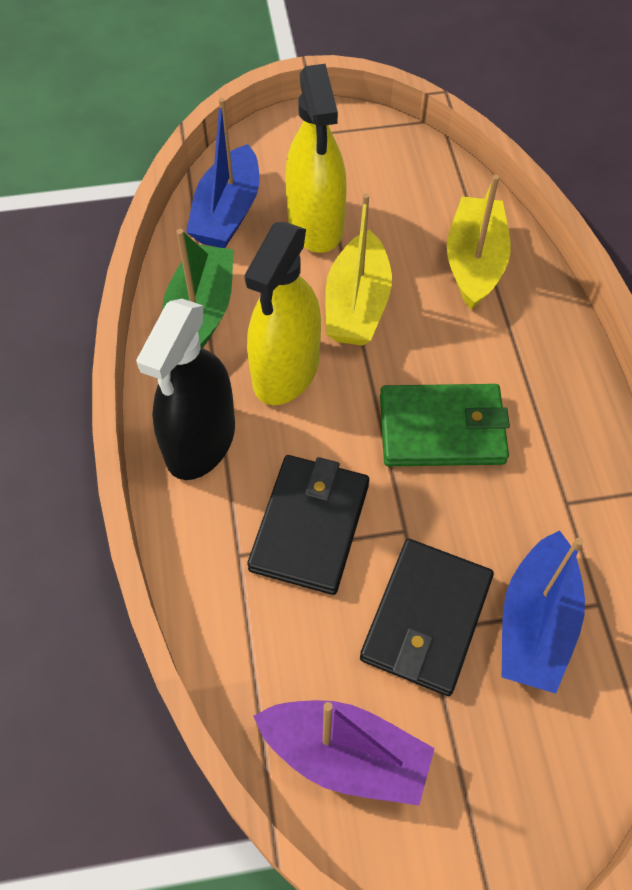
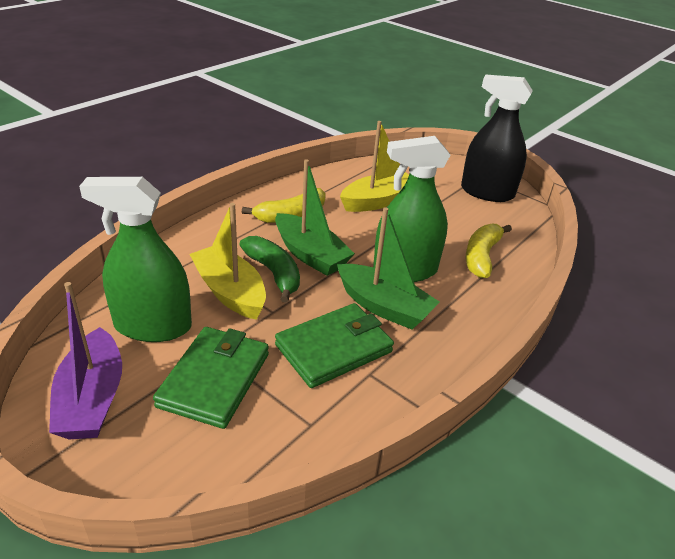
black wallet: [247,455,369,595] [360,539,494,696] = 2 -> none = 0
blue boat: [186,98,260,248] [502,530,585,694] = 2 -> none = 0
green banana: none = 0 -> [239,236,300,303] = 1
green boat: [162,229,234,348] = 1 -> [275,159,355,276] [337,207,440,329] = 2
green spray bottle: none = 0 -> [79,177,192,342] [373,136,450,282] = 2
green wallet: [380,384,510,466] = 1 -> [153,327,269,429] [275,303,394,388] = 2
yellow banana: none = 0 -> [242,188,326,223] [466,224,512,278] = 2
yellow spray bottle: [244,222,321,405] [285,64,347,253] = 2 -> none = 0

